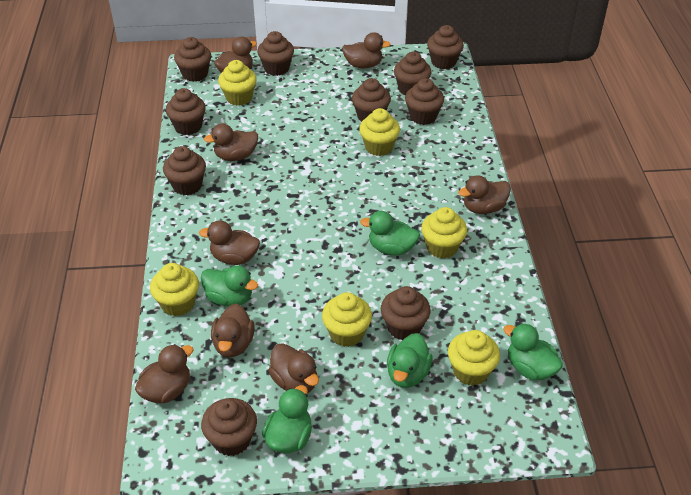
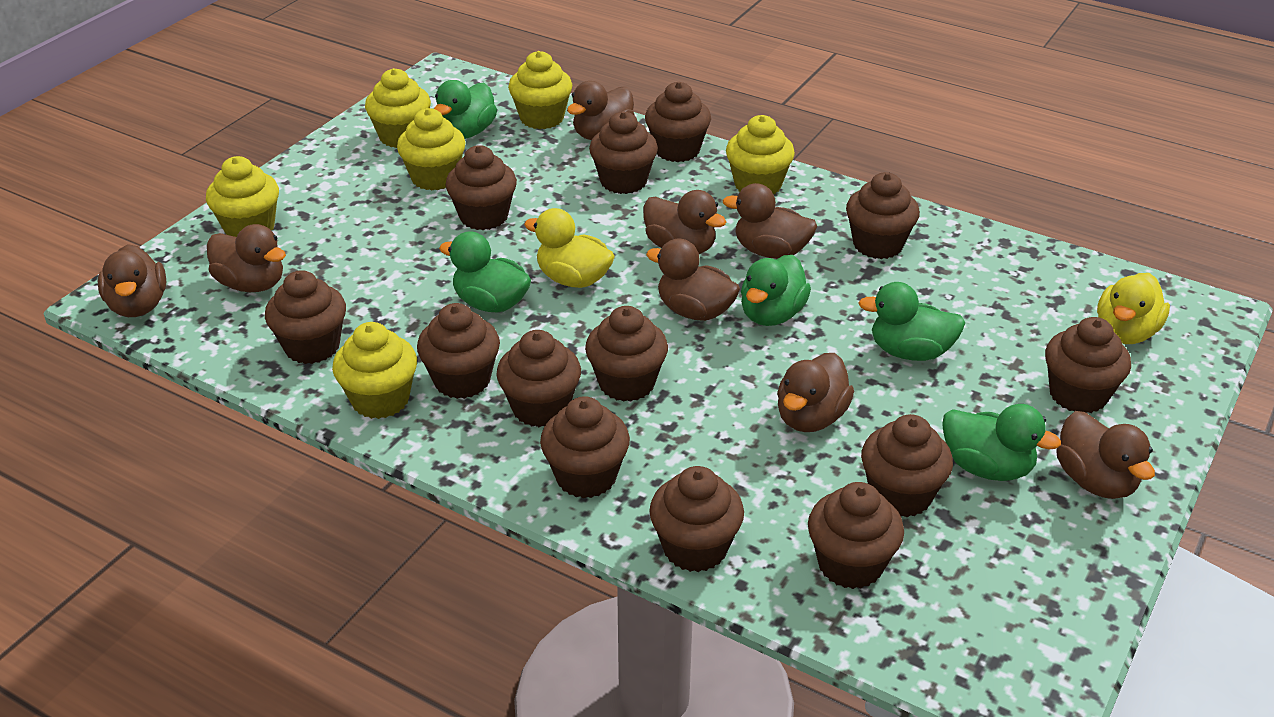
brown cupcake: [163,146,206,195] [166,88,206,135] [174,37,211,82] [201,398,257,456] [257,31,294,76] [352,78,391,122] [381,286,431,341] [394,52,432,95] [405,78,444,125] [427,25,464,69] = 10 -> [265,270,346,364] [417,303,500,399] [446,145,517,230] [497,330,581,427] [540,396,630,498] [585,306,668,402] [589,111,658,194] [645,82,711,162] [649,466,744,572] [808,482,904,589] [846,172,920,259] [861,414,953,517] [1045,317,1131,413] = 13
yellow duck: none = 0 -> [524,208,615,288] [1097,273,1170,344] = 2

